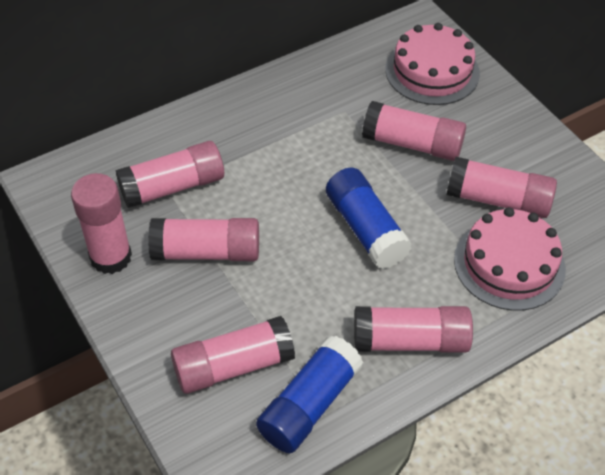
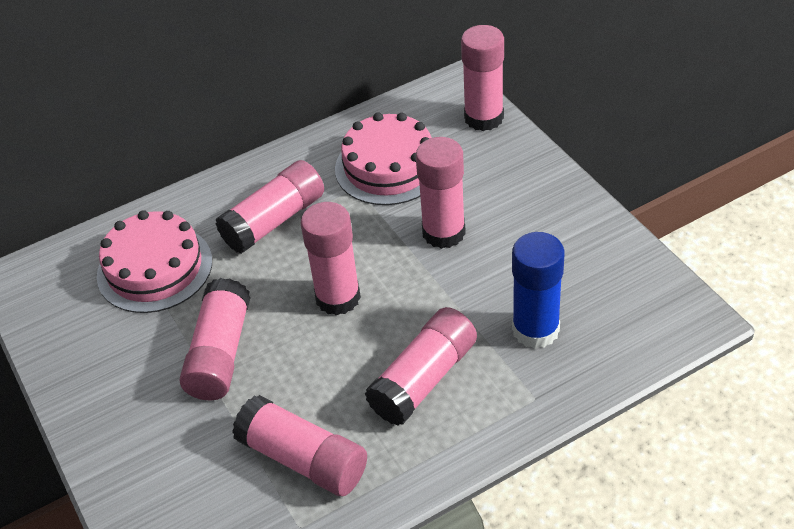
blue glue stick: [256,335,364,453] [326,168,412,269] = 2 -> [512,232,565,349] = 1

